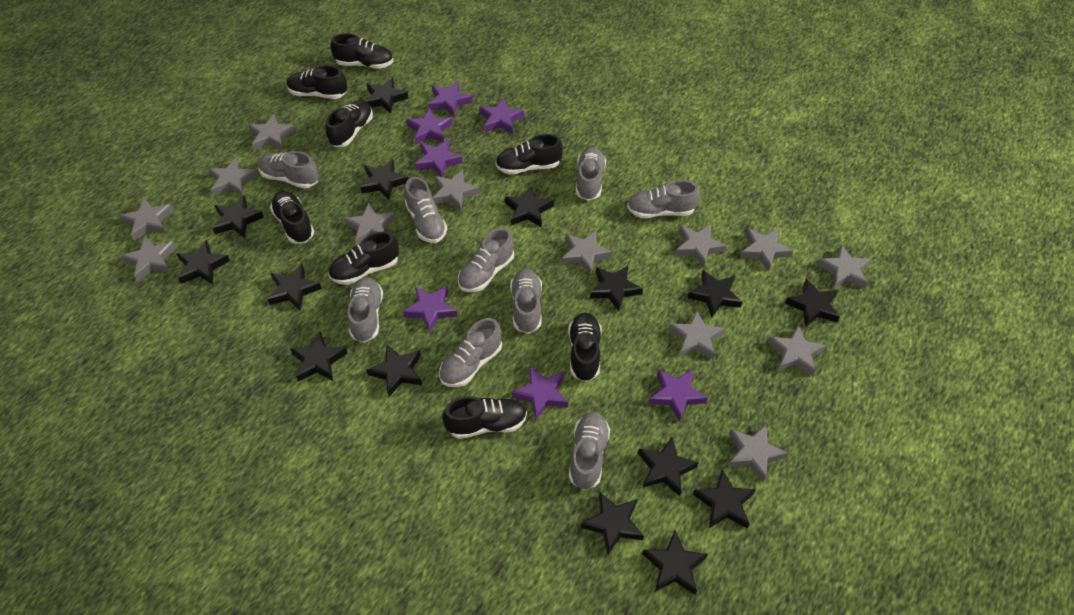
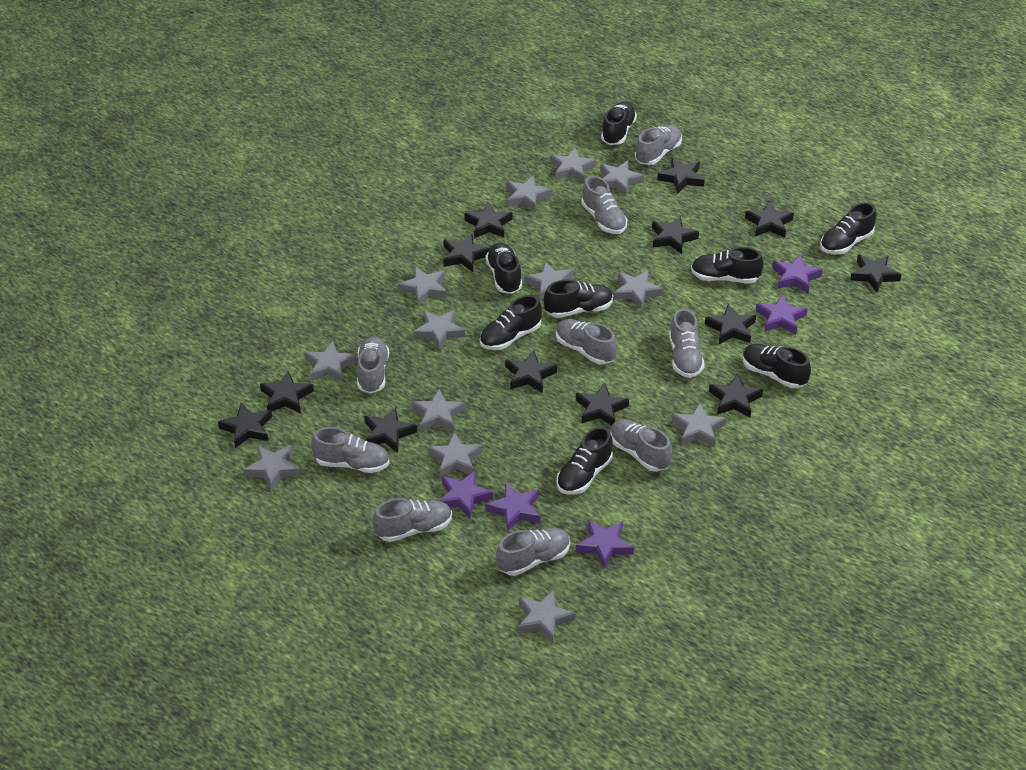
black star: [177,240,230,284] [212,196,264,238] [267,264,322,311] [290,331,347,382] [360,160,409,200] [365,78,409,114] [366,345,422,397] [505,186,554,227] [581,492,644,555] [590,265,643,312] [638,437,699,496] [642,530,708,595] [688,270,742,318] [693,469,756,529] [785,279,840,327] = 15 -> [218,403,272,448] [260,371,314,413] [364,407,417,453] [443,234,490,272] [464,202,513,238] [505,350,557,393] [576,383,629,426] [652,216,699,254] [657,158,704,193] [705,304,756,344] [709,374,763,418] [745,201,794,237] [850,254,902,292] = 13
purple star: [403,286,458,333] [406,108,453,144] [415,139,463,177] [428,81,473,117] [479,98,524,134] [512,367,569,420] [649,369,708,422] = 7 -> [439,471,493,518] [486,483,540,532] [576,520,634,569] [756,294,808,335] [772,254,823,293] = 5

